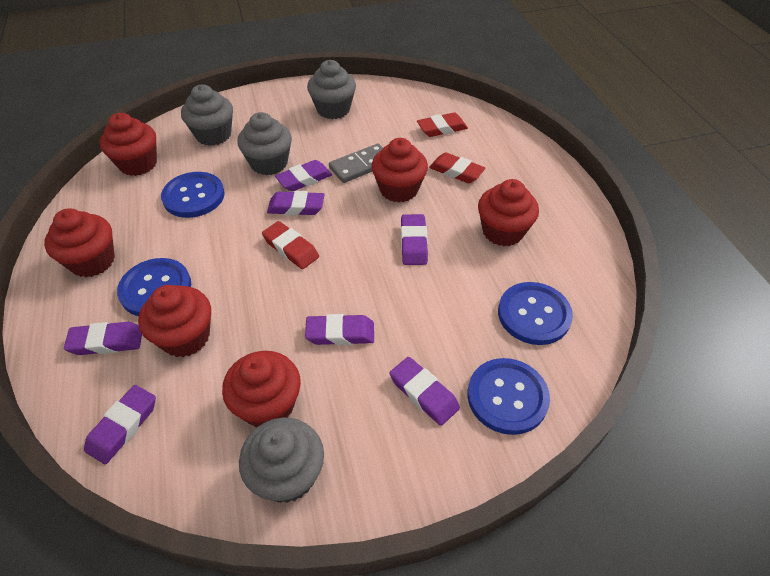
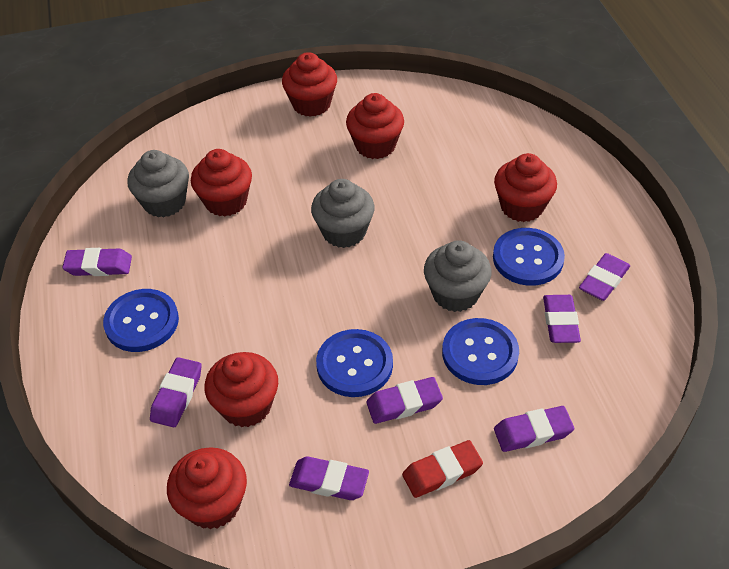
grey cupcake: [181,85,233,146] [237,112,292,175] [239,418,324,503] [307,60,356,119] = 4 -> [127,150,189,218] [311,179,374,248] [424,240,491,312] = 3
grey domino: [329,143,383,183] = 1 -> none = 0
red eraser: [262,221,319,269] [417,113,468,137] [429,152,485,183] = 3 -> [402,440,483,498] = 1

